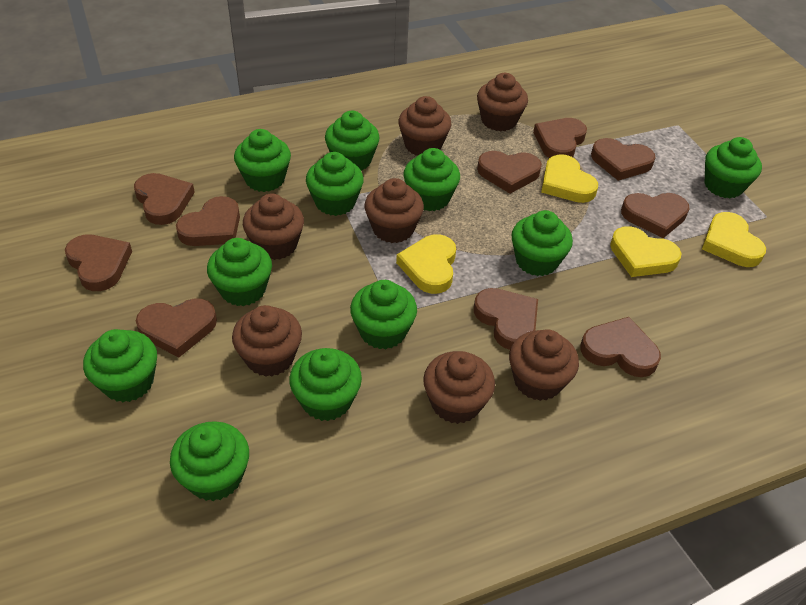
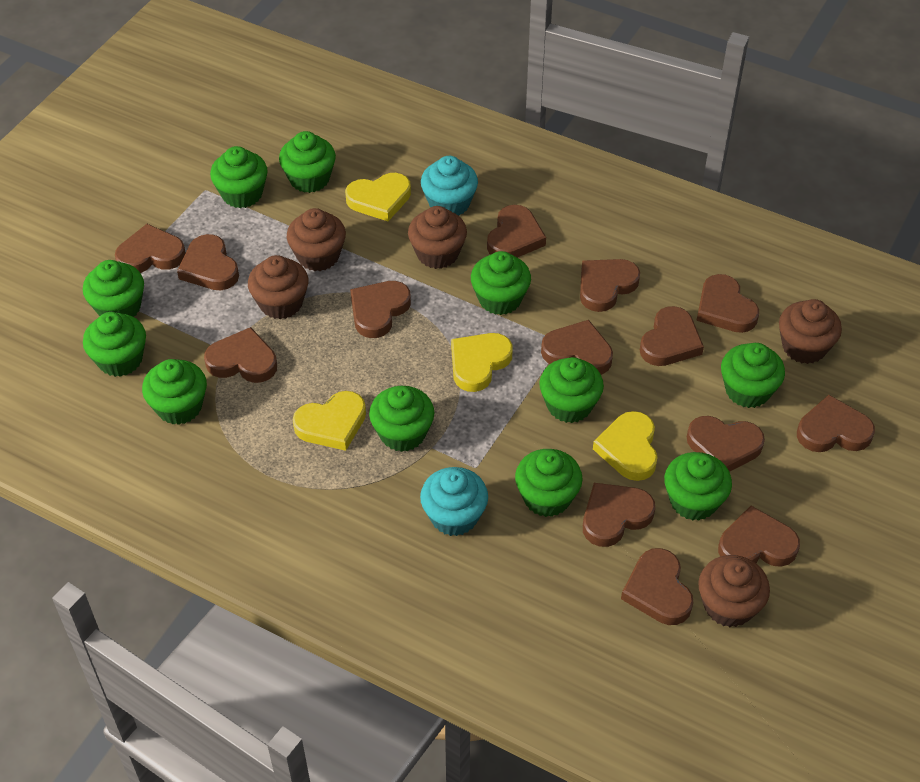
brown cupcake: [232,305,302,377] [243,194,304,260] [364,178,424,243] [398,96,452,155] [423,351,495,424] [477,73,528,132] [509,329,579,401] = 7 -> [248,255,309,319] [287,208,346,271] [408,206,467,269] [698,555,770,627] [779,299,842,364] = 5
brown heart: [65,235,132,291] [134,173,195,225] [136,298,217,358] [176,196,240,246] [474,288,538,350] [477,151,542,194] [533,118,587,158] [580,317,661,377] [591,138,656,181] [621,193,690,238] = 10 -> [115,224,186,273] [177,234,239,290] [204,327,277,383] [350,281,411,338] [487,205,546,258] [541,320,613,375] [580,259,640,312] [583,483,655,547] [621,548,693,625] [640,306,704,366] [687,416,765,472] [696,274,759,333] [718,506,800,567] [797,395,875,452] = 14
turquoise cupcake: none = 0 -> [420,467,488,536] [421,156,478,216] = 2

